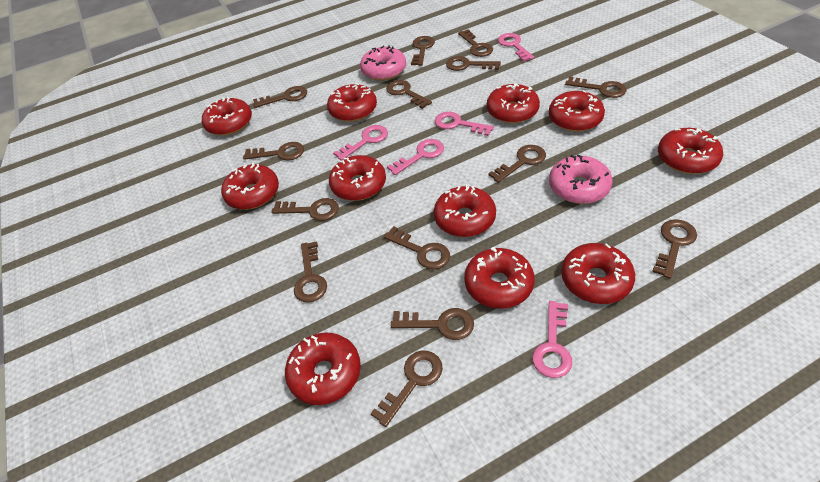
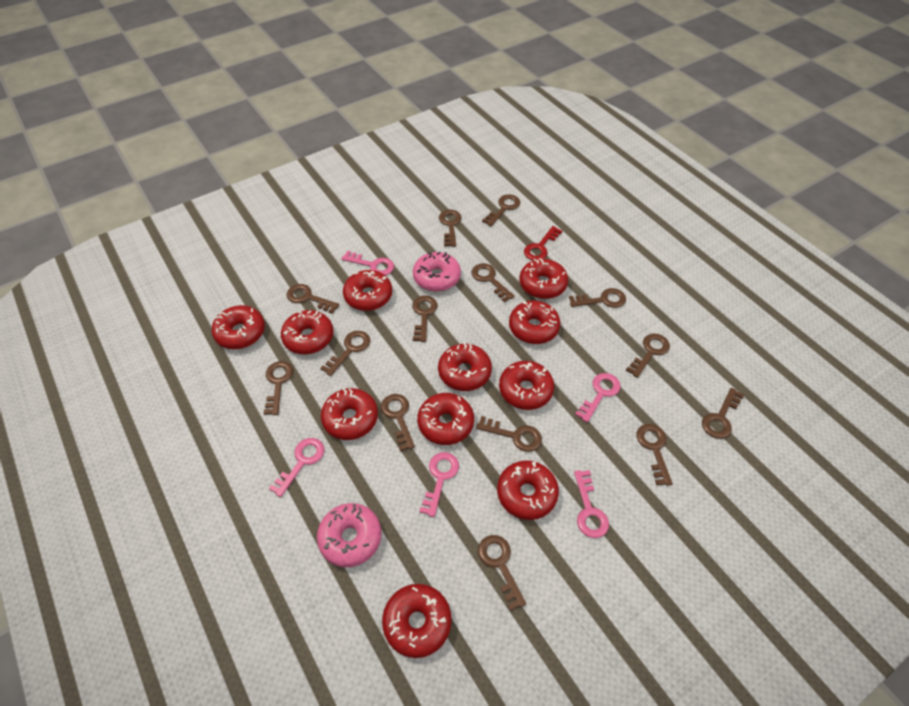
red key: none = 0 -> [524,226,562,260] = 1

